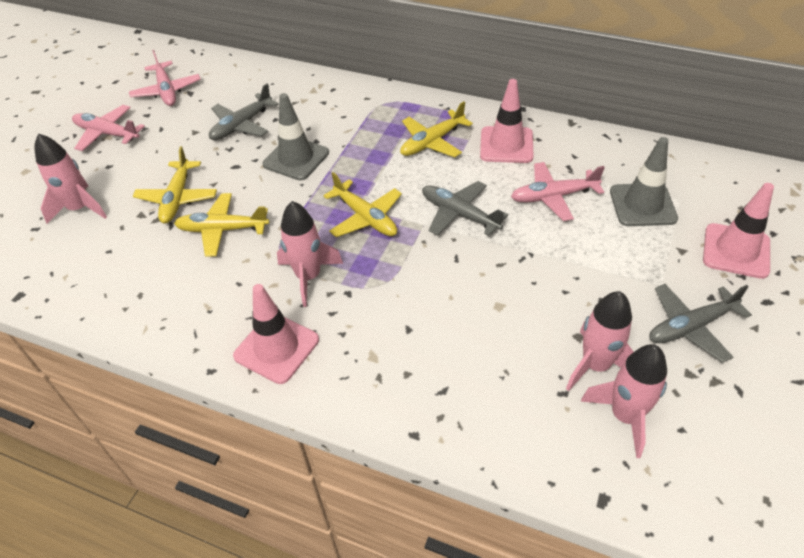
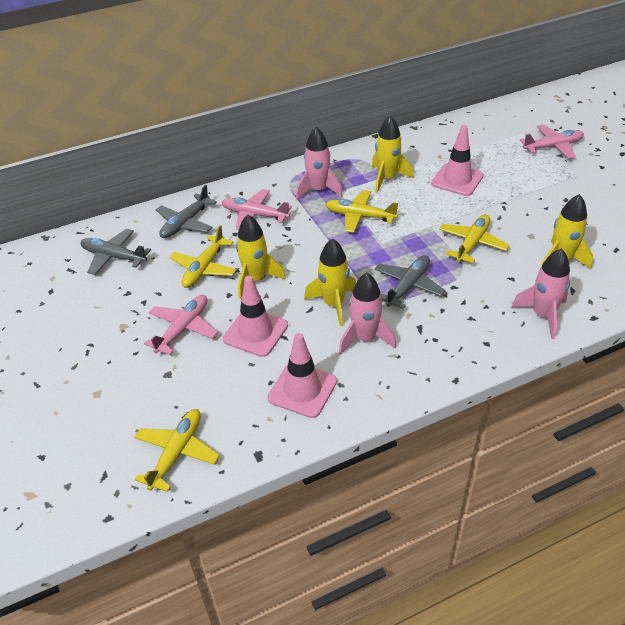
grey traffic cone: [262,93,329,180] [610,137,678,226] = 2 -> none = 0
pink rocket: [34,133,107,224] [277,201,343,307] [566,291,634,391] [581,344,667,458] = 4 -> [296,127,343,200] [339,273,396,354] [511,249,570,339] = 3
yellow rocket: none = 0 -> [236,215,286,299] [304,238,356,326] [372,115,413,193] [540,194,593,269] = 4

